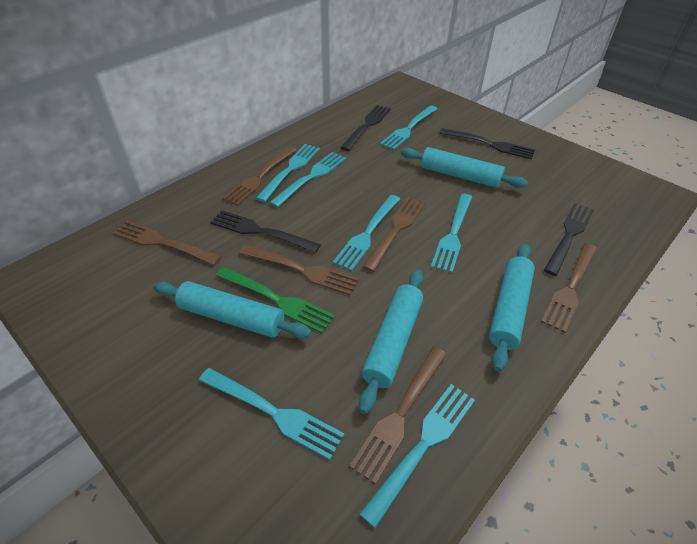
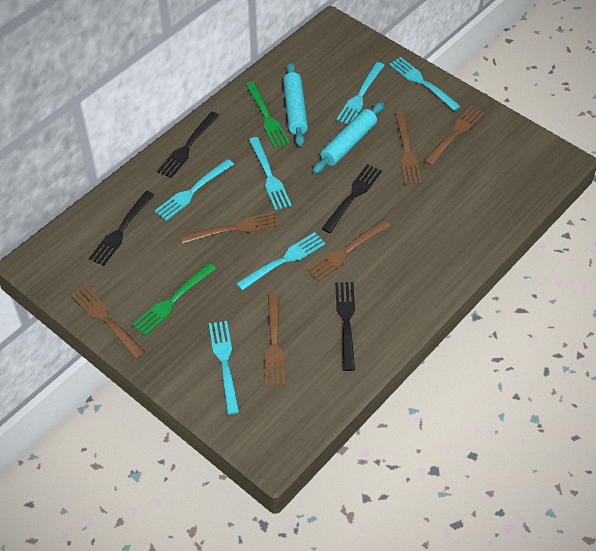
green fork: [216,267,335,333] = 1 -> [132,263,216,336] [245,81,290,148] = 2
turquoise fork: [199,368,344,460] [256,144,320,202] [269,152,346,208] [333,195,400,271] [359,384,475,528] [380,105,437,150] [431,194,472,273] = 7 -> [155,159,234,221] [209,321,239,415] [236,232,326,290] [249,137,292,210] [336,62,385,124] [389,57,461,111] = 6
turquoise rolling pin: [153,281,312,338] [359,270,423,414] [401,147,528,188] [489,244,535,371] = 4 -> [283,62,308,147] [312,102,384,174] = 2

